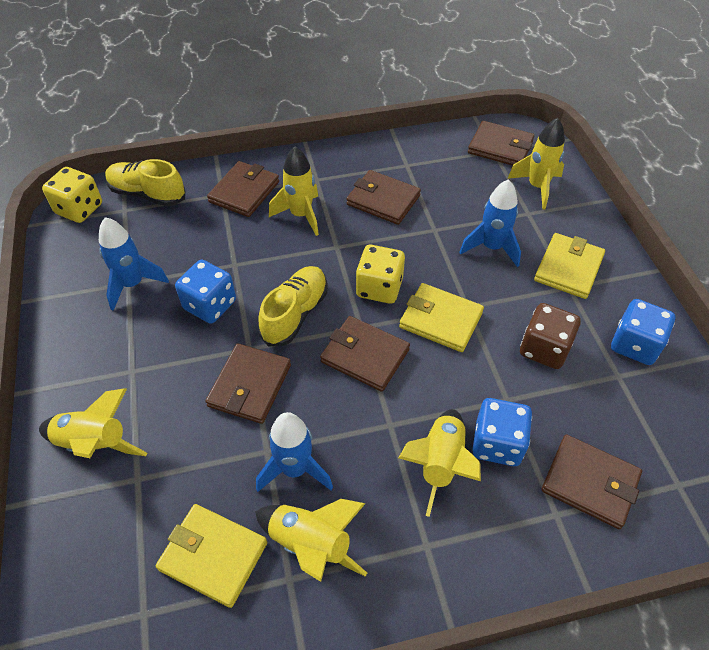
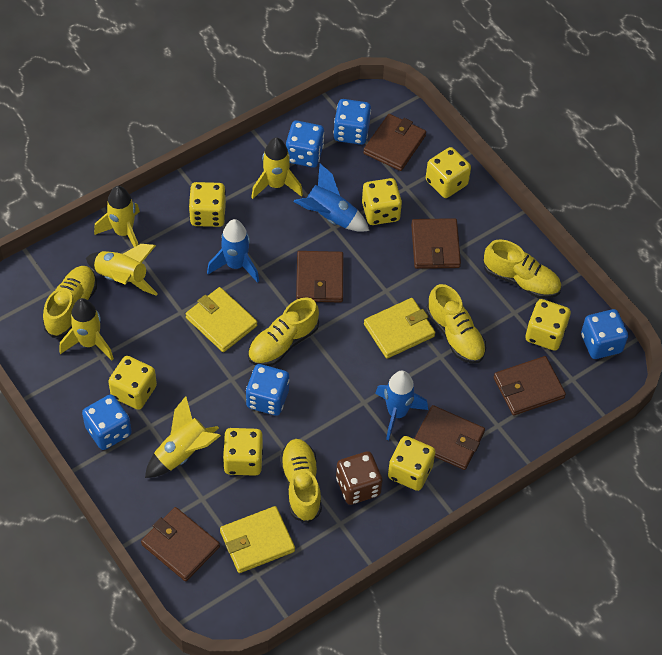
blue dice: [175,260,236,324] [472,398,532,466] [611,299,675,365] = 3 -> [82,394,132,450] [246,364,289,416] [286,121,324,168] [334,99,371,145] [581,309,628,359] = 5
yellow dice: [42,167,102,223] [356,245,405,304] = 2 -> [108,356,157,410] [189,182,226,227] [223,428,263,476] [362,178,402,225] [388,436,436,491] [426,147,471,198] [525,299,571,350] = 7
yellow shoe: [105,159,185,206] [258,266,328,346] = 2 -> [43,266,97,338] [248,298,319,366] [280,439,322,523] [427,284,486,364] [484,240,561,299] = 5

